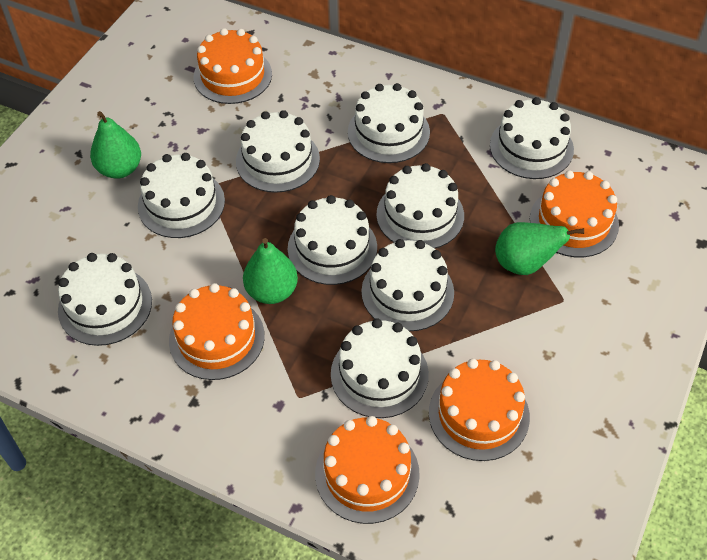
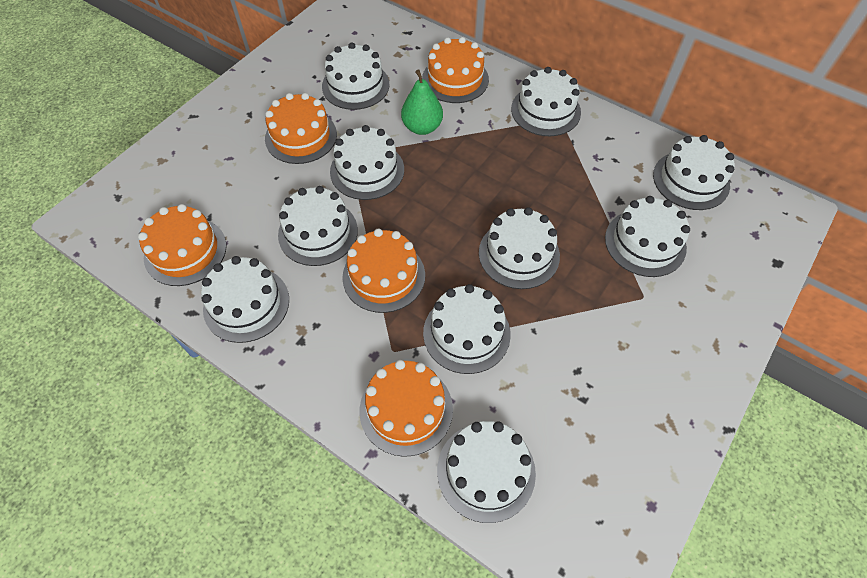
green pear: [90,111,141,179] [243,238,298,304] [495,222,584,275] = 3 -> [401,69,443,135] = 1
white cake: [58,253,152,346] [138,153,225,238] [236,110,320,193] [288,195,377,285] [331,318,429,418] [348,83,430,163] [361,239,454,331] [376,163,464,249] [490,97,574,179] = 9 -> [201,256,289,343] [278,186,358,266] [322,42,389,110] [330,125,404,200] [423,284,511,374] [437,421,536,523] [479,207,560,289] [511,67,581,136] [605,196,690,277] [653,135,735,210] = 10

